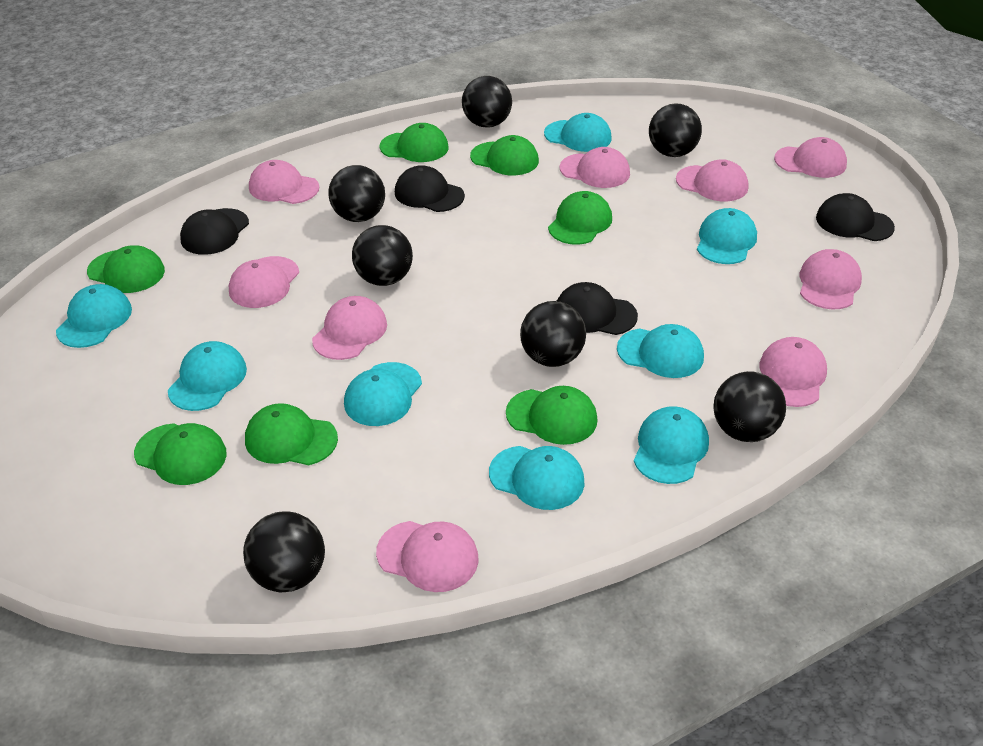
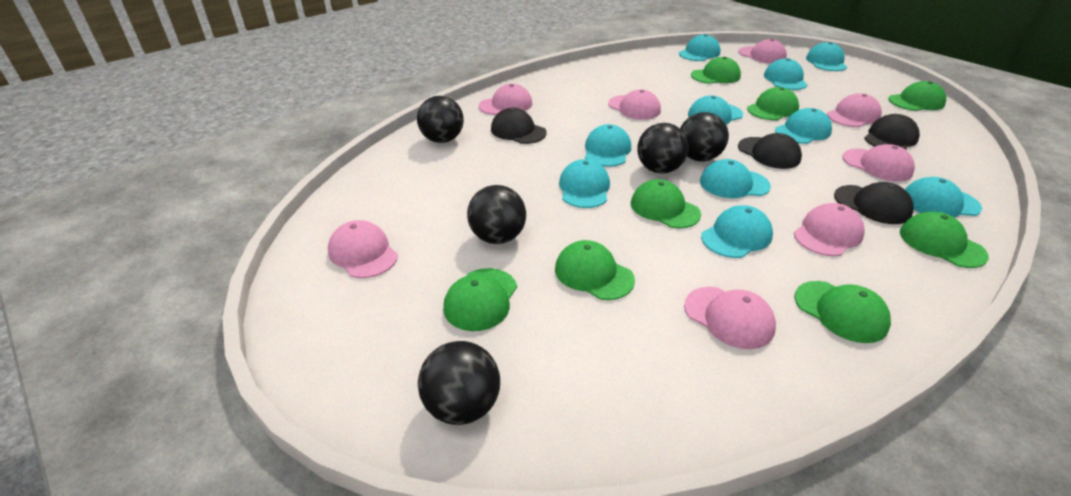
black ball: [243,511,325,593] [328,165,385,222] [352,225,413,286] [462,76,512,128] [520,301,586,367] [649,103,702,157] [714,371,786,442] = 7 -> [417,96,464,143] [418,341,500,425] [467,185,526,244] [637,123,689,174] [680,112,729,162] = 5
green cap: [87,245,165,293] [134,423,227,485] [245,403,338,465] [380,123,449,162] [470,135,539,175] [506,386,597,445] [548,191,612,245] = 7 -> [443,268,517,331] [555,240,635,300] [631,179,701,228] [691,57,741,84] [747,87,799,120] [794,281,891,343] [888,81,946,111] [900,212,989,268] = 8
pink cap: [229,256,299,308] [249,160,319,204] [312,296,387,360] [376,521,479,592] [560,147,630,188] [676,159,748,202] [759,337,827,407] [774,137,847,178] [800,249,862,310] = 9 -> [328,220,398,278] [479,84,532,115] [608,89,661,120] [684,287,776,349] [739,39,787,64] [794,203,864,256] [827,93,882,127] [843,144,915,181] = 8
turquoise cap: [56,284,132,348] [168,341,247,411] [344,362,422,426] [489,446,585,510] [544,113,612,152] [617,324,704,378] [634,406,709,484] [697,208,757,264] = 8 -> [559,159,610,208] [585,124,631,167] [679,34,721,61] [688,96,743,124] [700,159,771,198] [701,205,773,258] [764,58,807,90] [775,108,832,144] [806,42,847,71] [905,177,982,217] = 10

